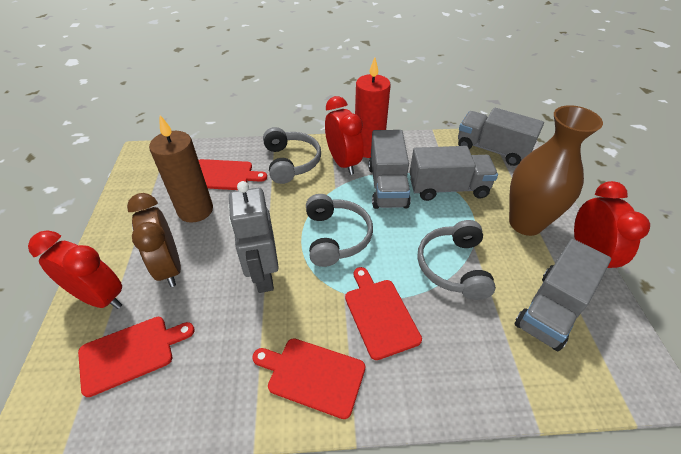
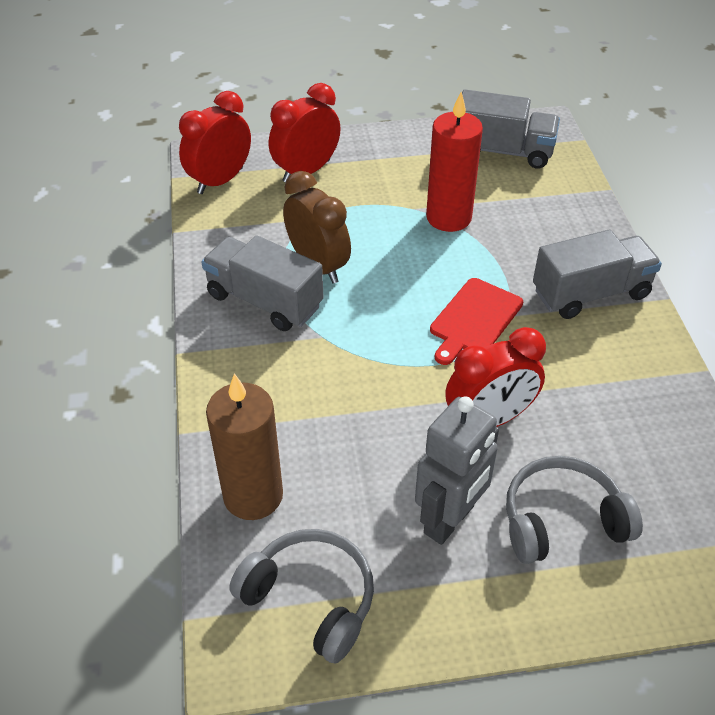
brown vase: [509,105,603,236] = 1 -> none = 0
grey headphones: [263,127,321,184] [306,194,373,267] [417,220,496,300] = 3 -> [229,529,374,664] [506,456,643,564] = 2
grey truck: [368,130,411,209] [410,146,498,201] [458,108,544,166] [514,239,611,351] = 4 -> [202,235,324,331] [462,89,560,169] [533,230,662,319] = 3
red cutting board: [78,317,195,397] [198,159,267,190] [252,338,365,419] [345,267,422,360] = 4 -> [430,278,523,365] = 1

